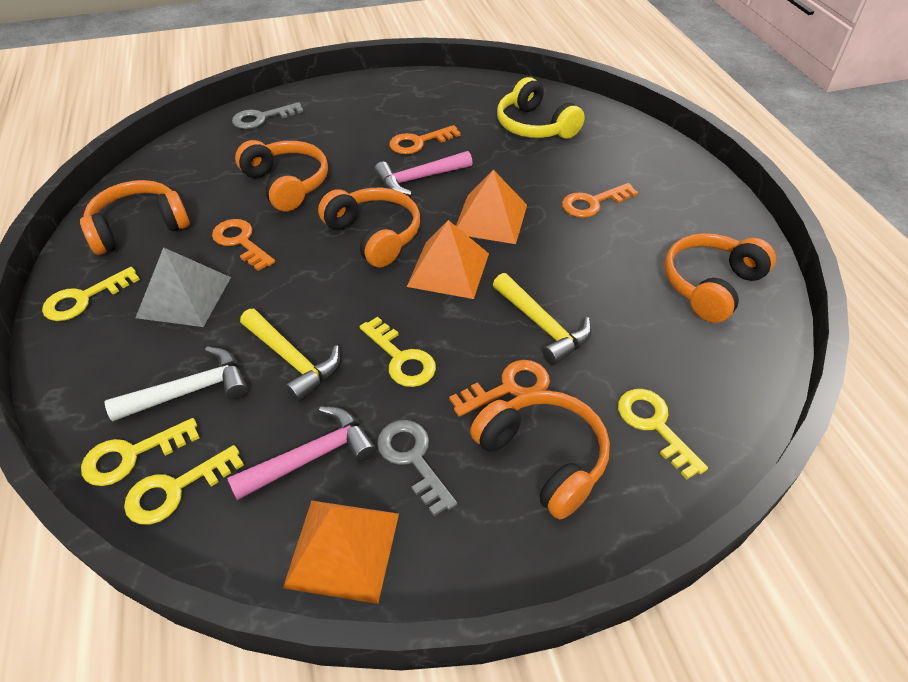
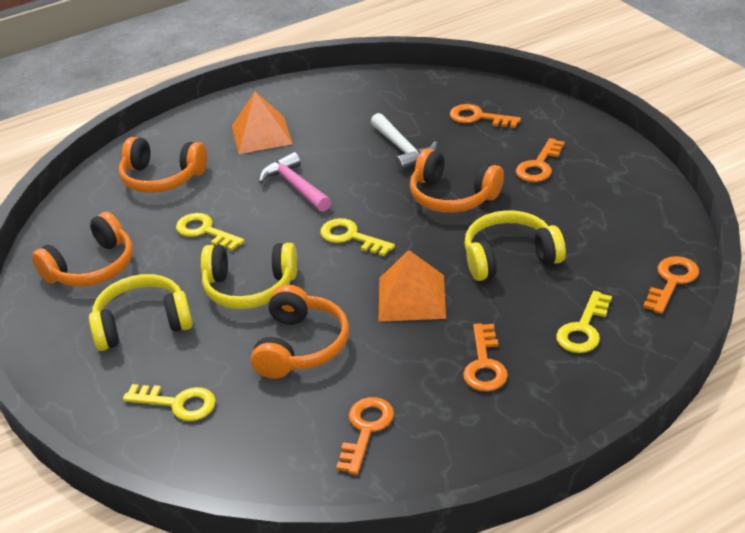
grey key: [232,102,303,129] [377,420,457,516] = 2 -> none = 0
grey pyramid: [136,247,231,327] = 1 -> none = 0
orange headphones: [80,180,189,255] [235,140,328,212] [318,188,420,268] [470,391,610,519] [664,233,776,323] = 5 -> [32,212,133,287] [119,137,207,193] [251,285,349,379] [410,148,504,213] = 4
orange key: [212,219,275,271] [389,125,461,154] [449,360,550,417] [562,183,638,218] = 4 -> [336,397,394,475] [450,104,521,128] [463,323,508,391] [516,138,565,182] [643,256,699,314] = 5
orange pyramid: [283,501,399,604] [407,220,489,299] [456,170,527,244] = 3 -> [232,92,293,154] [379,250,446,322] = 2
pink hammer: [227,406,376,500] [374,151,473,196] = 2 -> [259,152,331,212] = 1
yellow hammer: [240,309,340,402] [493,273,592,365] = 2 -> none = 0
yellow headphones: [497,77,585,139] = 1 -> [89,274,193,351] [201,243,298,309] [464,210,566,281] = 3
yellow key: [42,267,140,321] [81,418,200,486] [124,445,244,525] [360,316,436,387] [618,389,708,479] = 5 -> [123,384,216,421] [176,213,245,251] [320,218,395,256] [556,291,612,353] = 4

